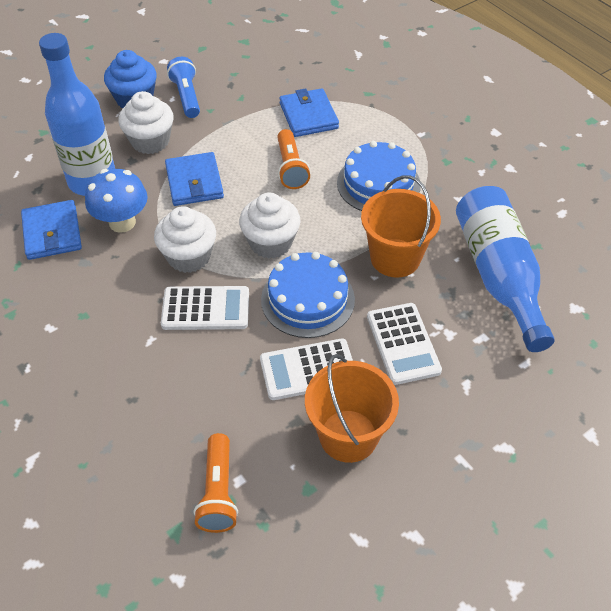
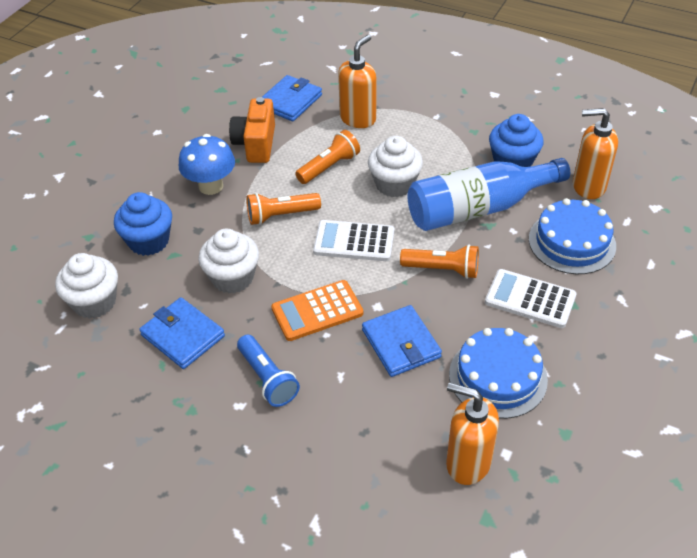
blue bottle: [39,33,115,196] [456,186,555,352] = 2 -> [407,158,570,231] = 1
blue cupcake: [104,50,157,108] = 1 -> [114,192,172,256] [489,114,544,167] = 2
orange bucket: [305,354,399,463] [361,175,441,278] = 2 -> none = 0
orange calculator: none = 0 -> [271,280,363,341] = 1
orange camera: none = 0 -> [229,97,275,163] = 1
orange flashlight: [194,433,238,533] [277,129,310,189] = 2 -> [246,193,321,225] [295,130,360,184] [400,244,479,279] = 3
orange soap dispenser: none = 0 -> [338,35,376,128] [446,383,499,485] [573,108,618,199] = 3
white calculator: [161,286,249,330] [260,338,353,400] [367,303,442,385] = 3 -> [313,220,395,261] [485,269,577,328] = 2

